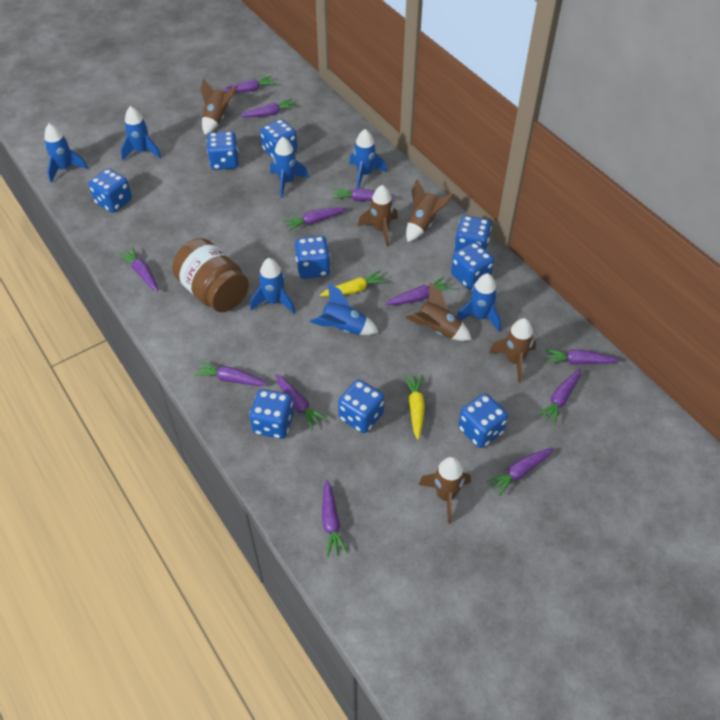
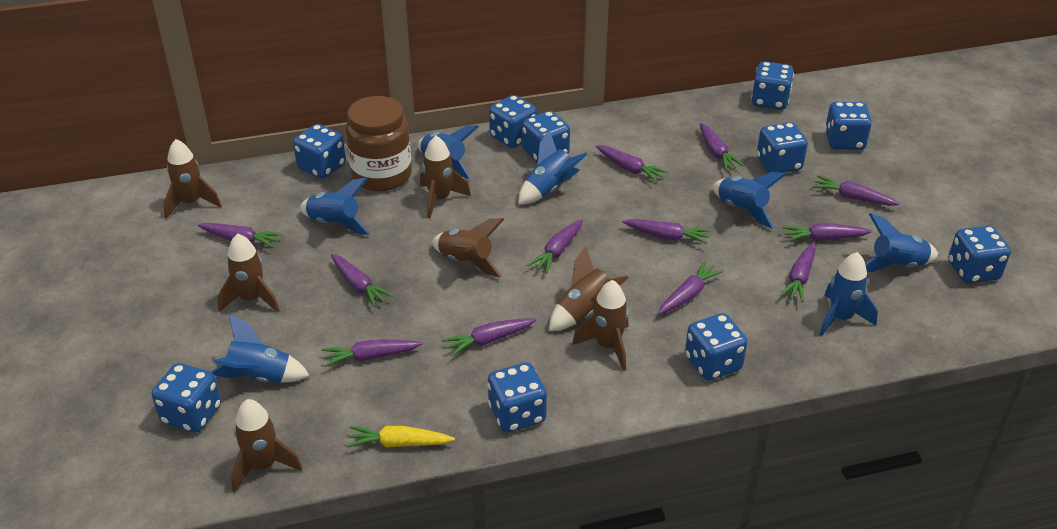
blue dice: [89,169,132,213] [207,131,239,170] [249,389,294,439] [260,119,297,158] [295,236,331,279] [338,380,385,433] [451,242,494,289] [454,215,492,252] [458,393,508,448] = 9 -> [152,363,221,433] [293,124,346,179] [487,362,547,433] [489,95,537,148] [522,111,570,163] [685,313,747,380] [751,61,794,110] [757,122,808,173] [825,102,872,150] [948,226,1011,283] = 10
brown rocket: [201,78,238,135] [358,185,398,247] [405,282,472,341] [406,179,454,242] [419,457,471,523] [489,318,536,383] = 6 -> [163,139,222,219] [217,233,280,312] [231,399,303,493] [420,136,471,218] [432,218,504,278] [549,246,629,331] [572,280,629,371] = 7
yellow carrot: [320,270,387,296] [404,375,425,440] = 2 -> [347,426,455,448] = 1

